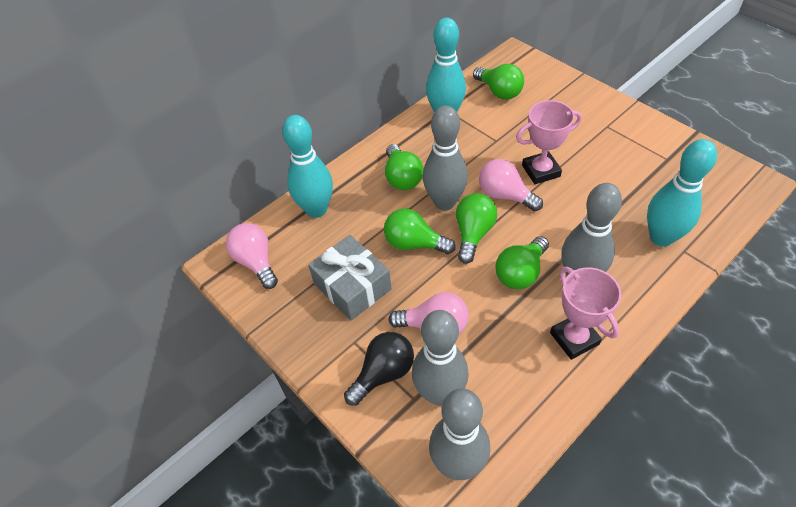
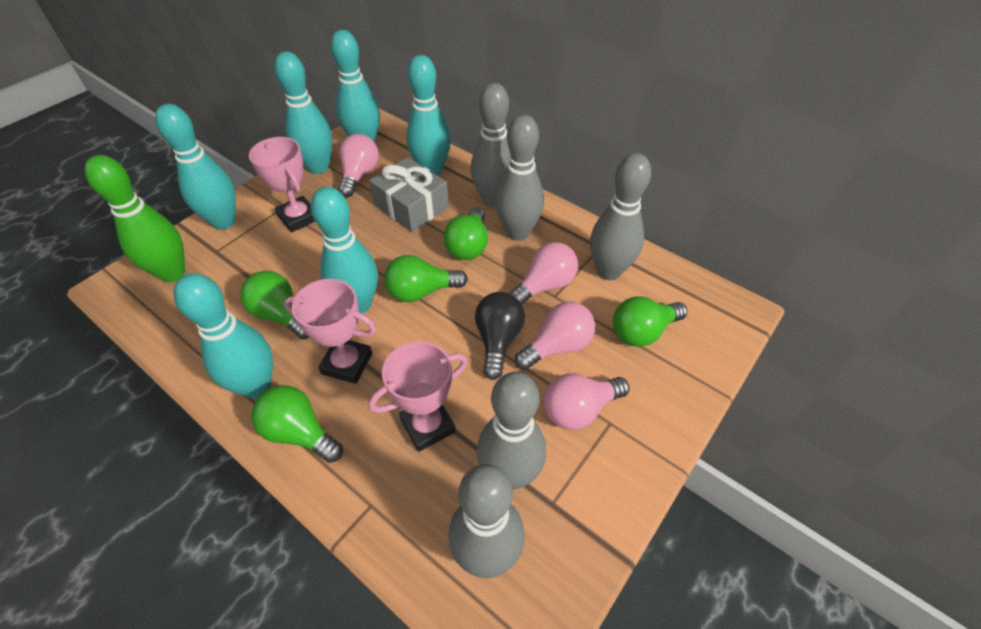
green bowling pin: none = 0 -> [85,155,185,282] = 1
grey bowling pin: [412,310,469,406] [423,105,468,210] [429,388,490,480] [561,183,622,276] = 4 -> [448,464,525,578] [471,83,510,207] [477,372,546,490] [495,114,544,241] [590,153,651,280] = 5
pink light bulb: [226,223,278,289] [388,292,469,334] [479,159,543,211] = 3 -> [339,134,379,197] [509,242,578,304] [515,302,595,370] [544,373,630,430] = 4
pink trophy: [516,100,582,184] [550,267,621,360] = 2 -> [249,137,315,233] [284,279,376,384] [369,341,468,452] = 3
turquoise bowling pin: [282,115,333,218] [426,18,466,112] [647,139,717,247] = 3 -> [155,104,236,230] [174,273,273,398] [274,51,332,174] [311,187,378,313] [331,30,380,142] [406,55,451,176] = 6

